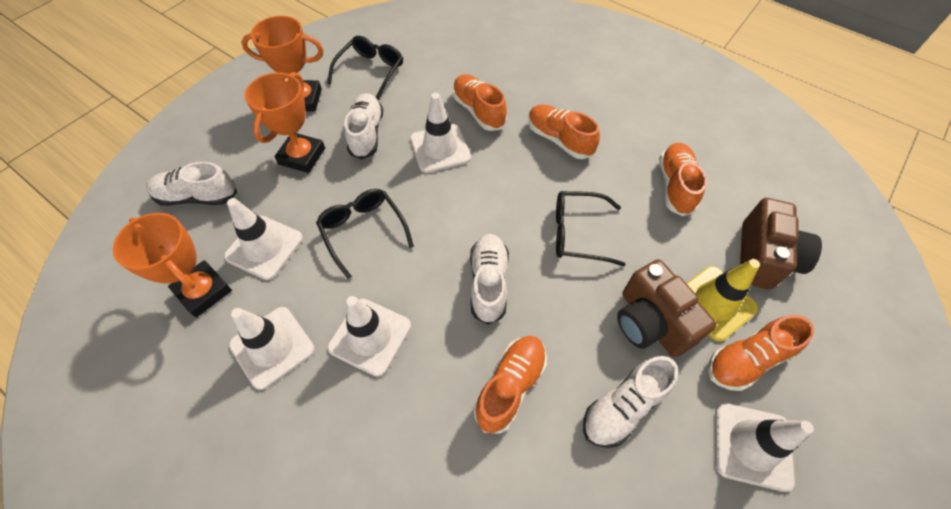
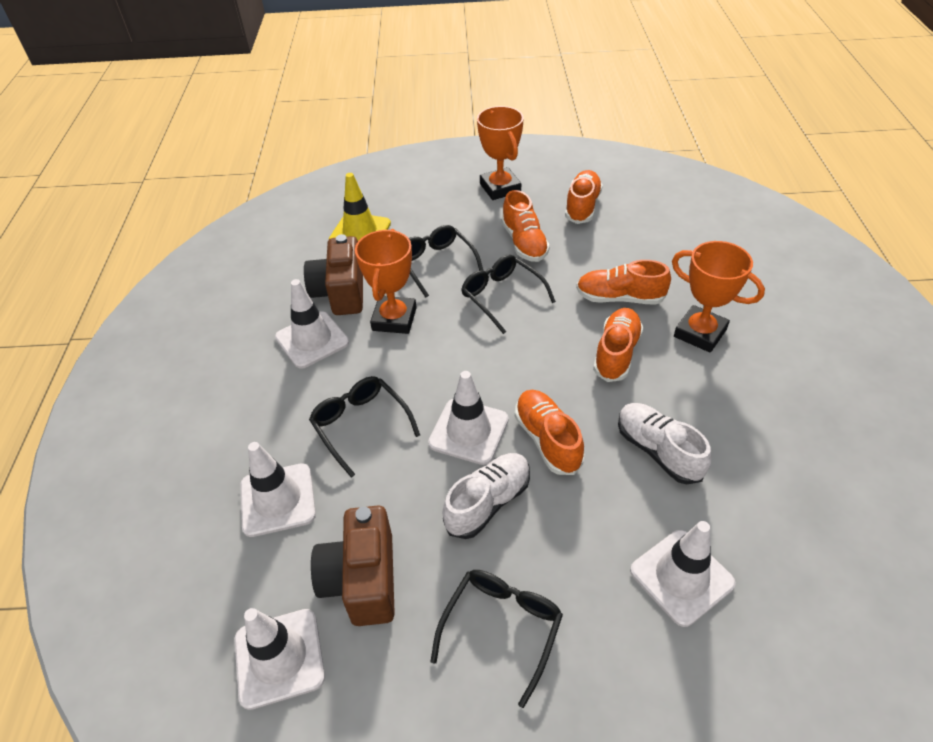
black glasses: [316,189,414,279] [328,36,403,100] [556,191,626,266] = 3 -> [309,376,420,478] [409,225,483,297] [430,570,563,708] [461,255,556,334] = 4
white shoe: [146,162,237,206] [344,93,383,160] [470,234,509,325] [583,356,678,448] = 4 -> [442,453,530,539] [618,403,711,485] = 2

